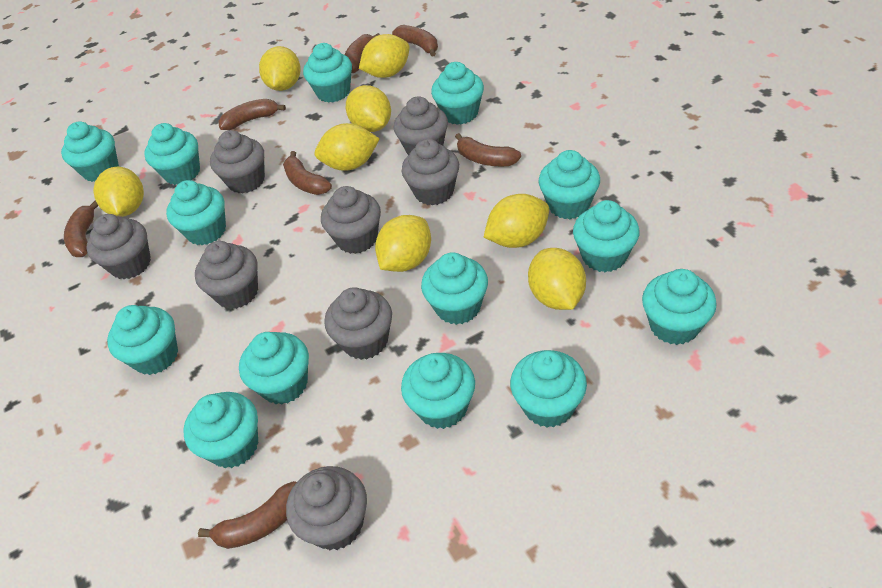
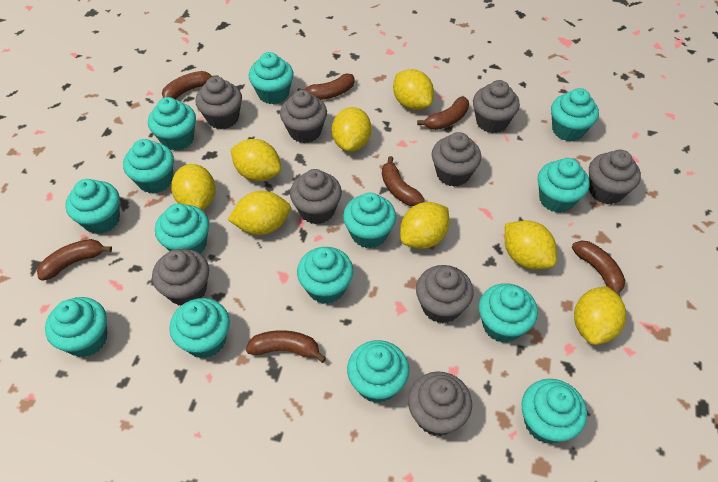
grey cupcake: [87,214,151,279] [195,241,258,309] [210,130,265,194] [286,466,367,550] [321,186,381,254] [324,287,392,360] [394,96,448,155] [402,139,459,205] = 8 -> [152,249,209,306] [195,76,242,129] [280,90,327,143] [290,169,342,224] [408,371,472,436] [416,265,474,323] [432,132,481,187] [473,80,520,133] [589,150,641,204] = 9

